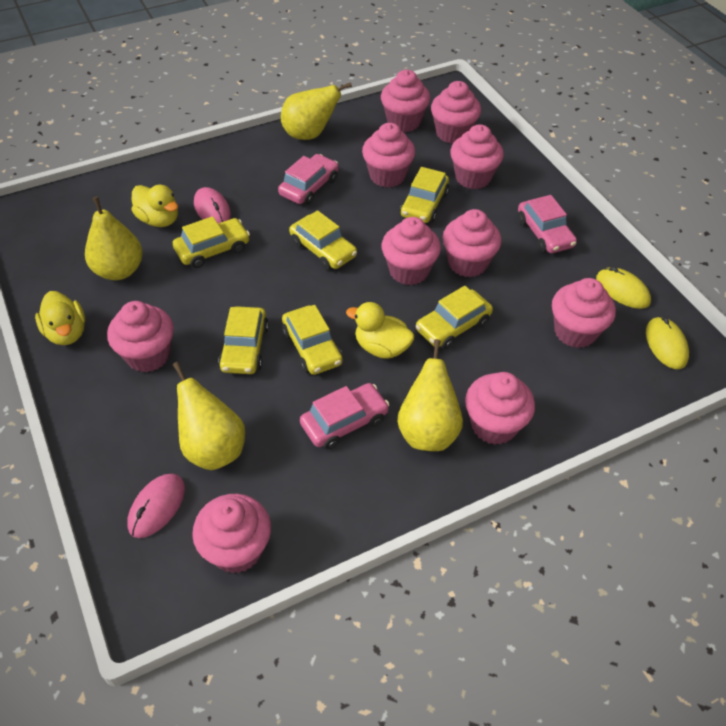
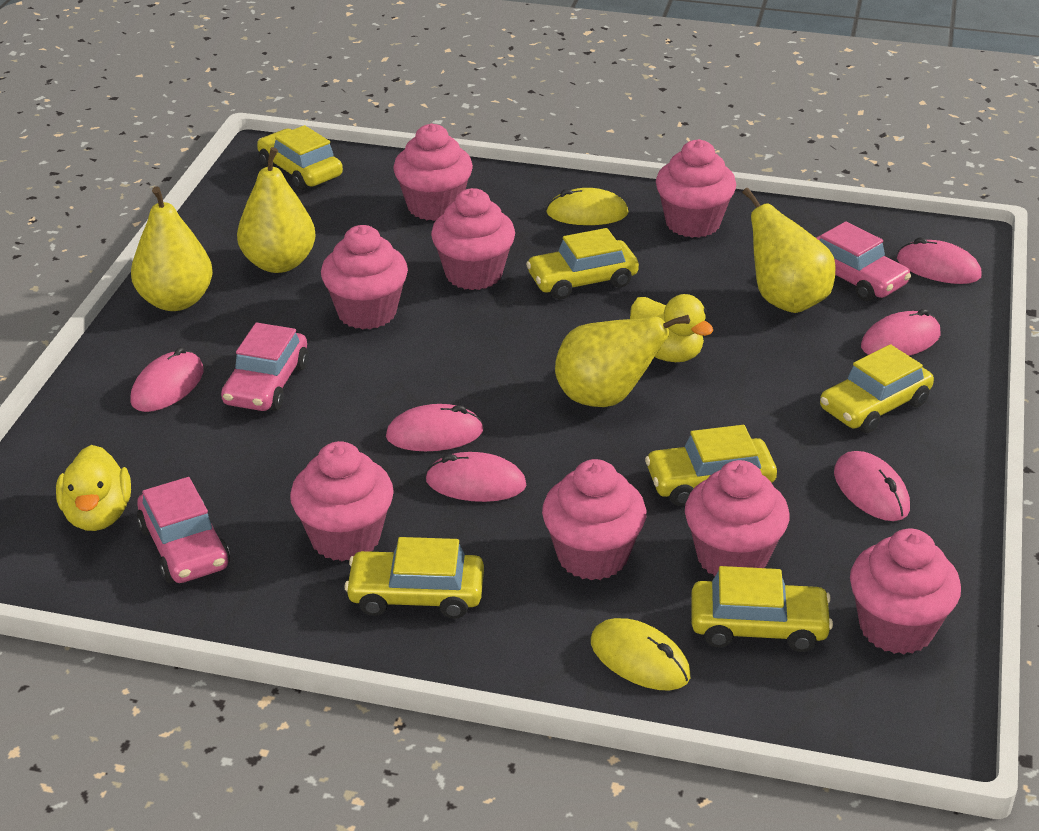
pink cupcake: [107,301,174,372] [192,494,271,573] [362,123,415,188] [381,70,430,132] [382,217,441,285] [431,81,481,144] [443,209,502,277] [450,124,504,189] [465,372,535,445] [552,278,616,348] = 10 -> [290,441,394,561] [321,225,408,330] [393,123,473,221] [431,188,515,290] [542,459,646,580] [656,139,736,238] [685,460,789,577] [850,529,961,654] = 8
pink mouse: [127,474,185,538] [194,187,231,223] = 2 -> [130,347,204,412] [386,404,484,451] [425,452,526,502] [834,451,910,521] [861,309,941,356] [897,237,982,284] = 6
yellow duck: [35,291,85,345] [132,185,178,227] [346,302,415,359] = 3 -> [56,445,131,531] [630,294,713,362] = 2

